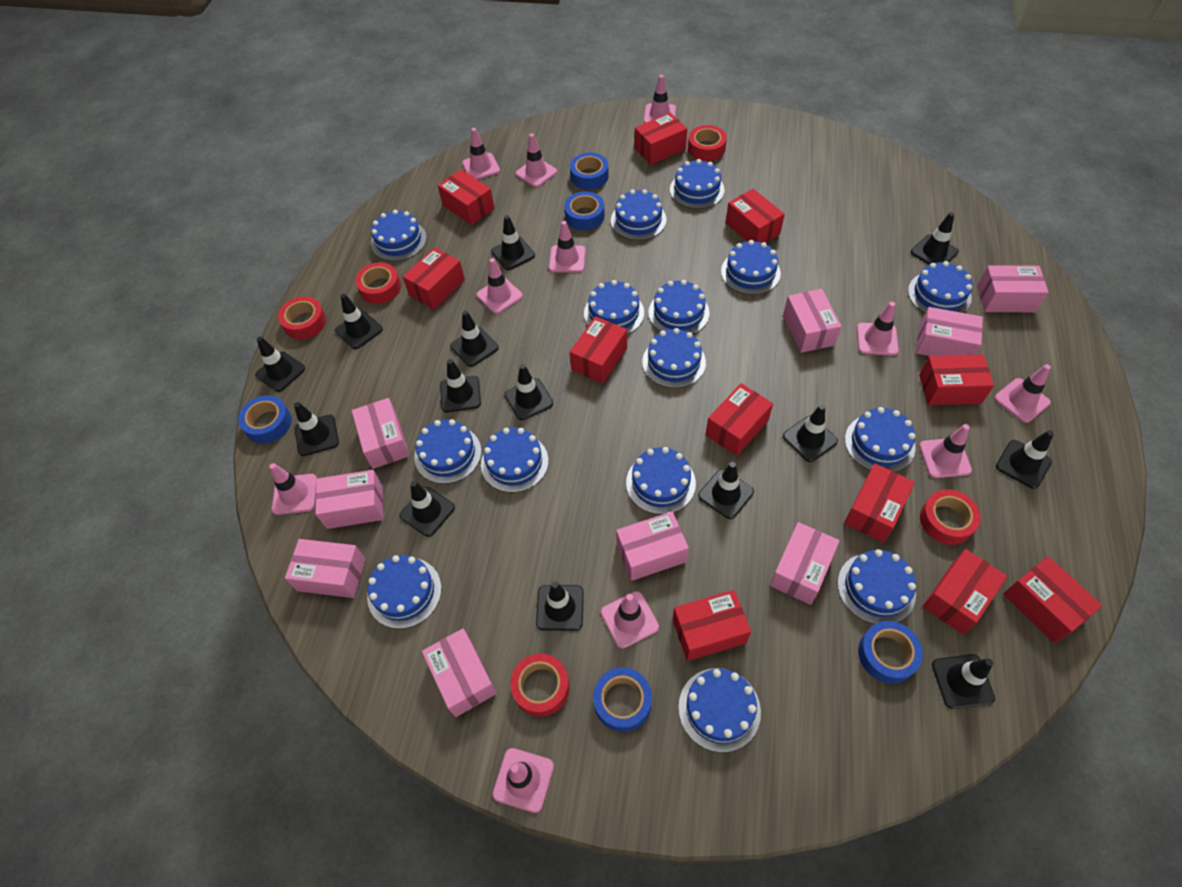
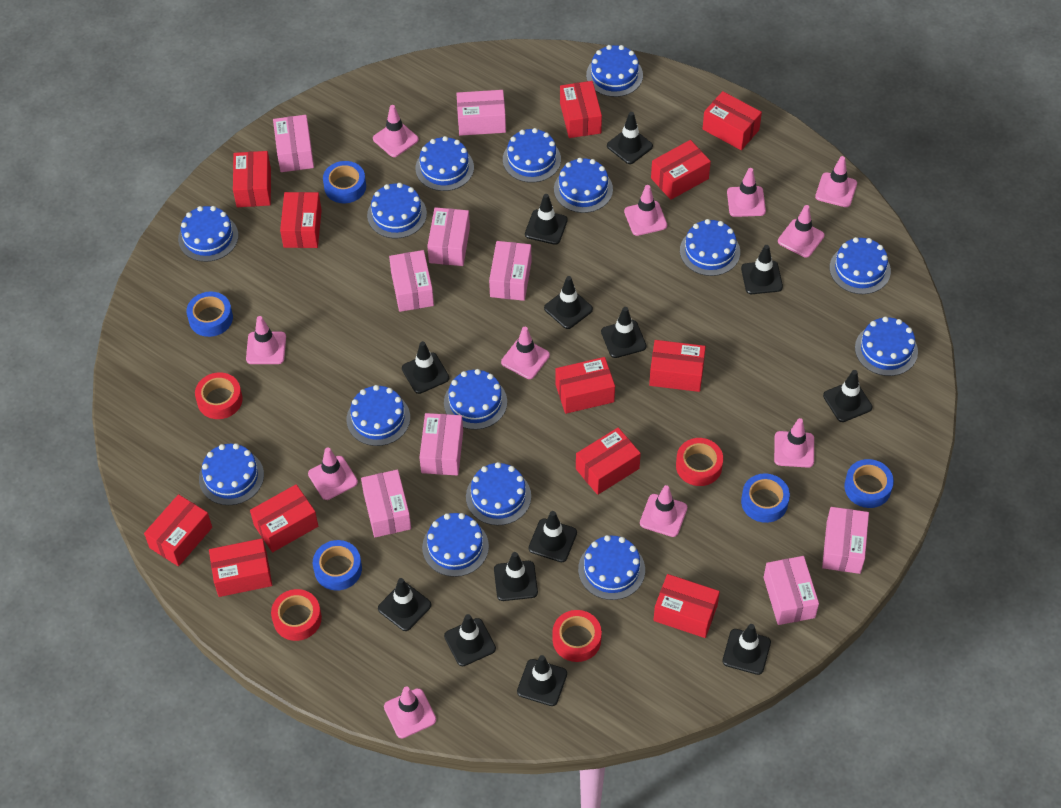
black traffic cone: [255,337,305,392] [294,402,339,456] [335,294,383,349] [399,481,455,537] [440,359,481,413] [450,311,499,367] [491,215,535,270] [504,364,553,420] [536,581,584,631] [698,462,754,519] [783,404,838,462] [911,212,959,265] [932,654,995,709] [996,430,1054,489] = 14 -> [378,578,431,631] [402,341,449,394] [444,614,496,666] [494,552,538,601] [517,655,567,706] [525,194,568,245] [529,511,577,562] [544,276,593,329] [601,307,646,358] [607,112,653,164] [722,624,771,675] [741,245,783,294] [823,370,872,422] = 13
red box: [403,247,465,310] [438,169,495,225] [570,316,627,384] [635,113,687,165] [672,590,751,661] [706,383,773,456] [726,189,785,243] [844,464,915,543] [919,354,994,405] [923,549,1007,634] [1003,556,1102,643] = 11 -> [144,494,212,567] [209,538,272,597] [233,151,271,207] [250,484,318,552] [280,192,322,248] [556,357,615,414] [560,81,602,138] [576,427,641,495] [649,340,706,392] [651,140,711,200] [653,574,720,638] [702,91,762,150] = 12
red tape: [278,296,326,340] [355,262,401,304] [510,653,569,717] [688,125,727,161] [920,489,981,545] = 5 -> [195,372,243,419] [271,589,322,641] [552,610,602,662] [676,438,723,486] = 4

